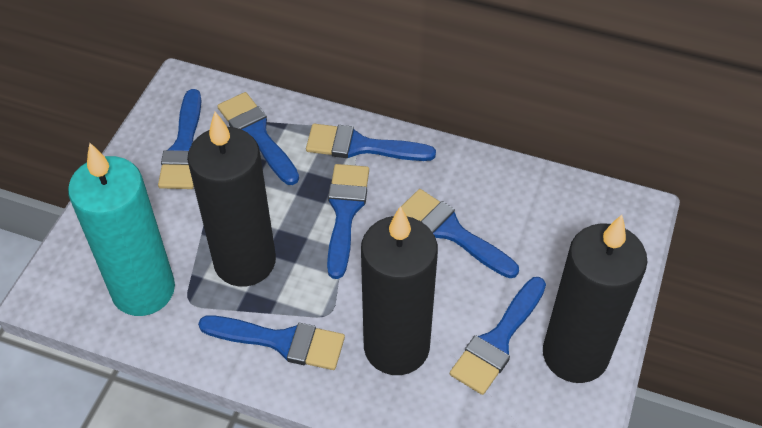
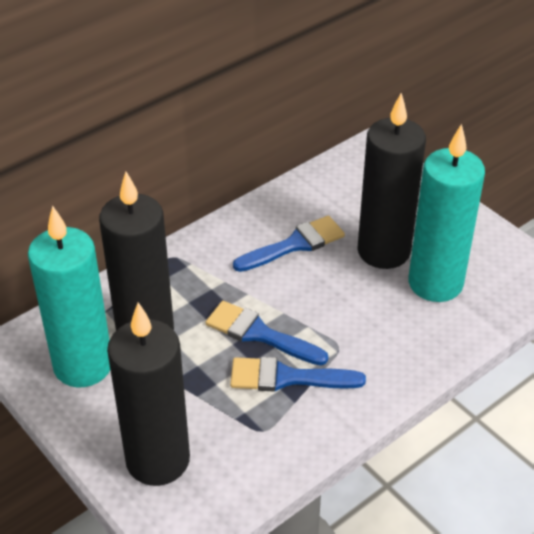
blue brush: [158,89,201,189] [198,315,345,370] [217,92,299,185] [306,124,436,161] [327,164,369,279] [401,189,519,278] [450,277,546,395] = 7 -> [206,301,328,365] [230,357,366,391] [233,216,345,272] = 3
turquoise candle: [68,143,175,316] = 1 -> [28,206,110,387] [408,124,485,302] = 2

